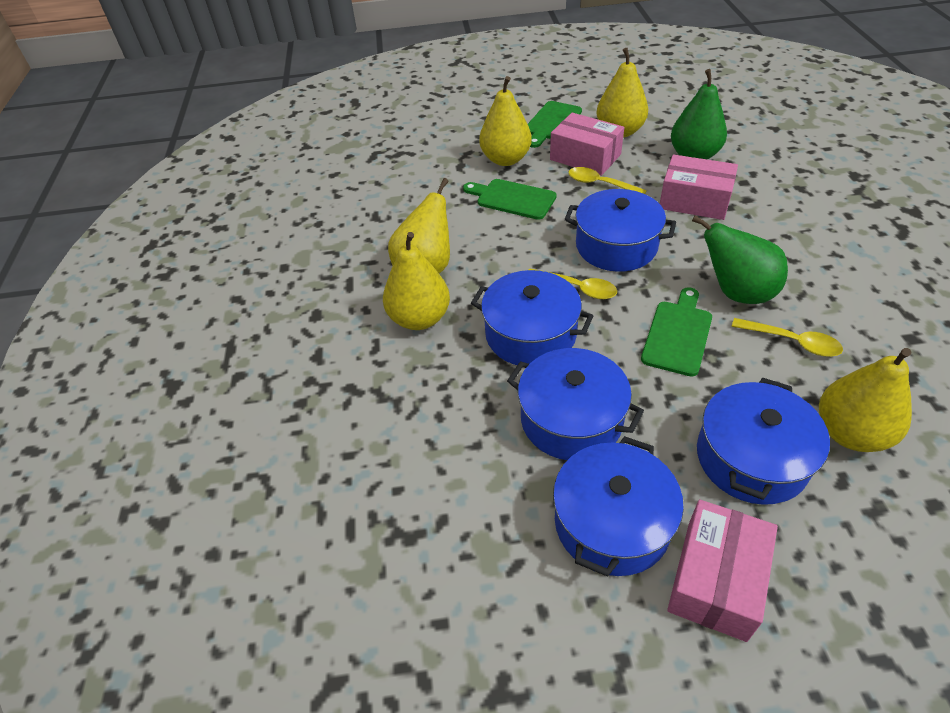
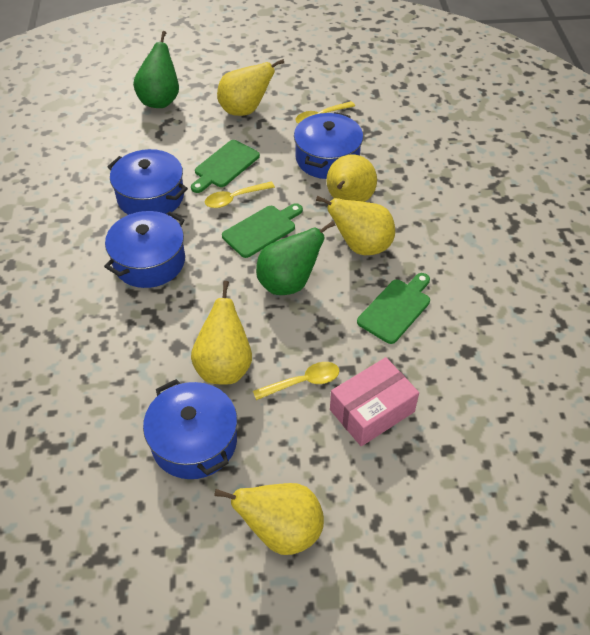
blue pot: [471,270,593,365] [507,348,644,460] [553,436,684,577] [565,189,676,272] [697,378,830,505] = 5 -> [104,211,185,288] [107,149,188,215] [143,379,237,479] [294,112,363,179] = 4
pink box: [550,113,624,176] [660,155,738,220] [667,499,778,642] = 3 -> [330,357,419,446] = 1

